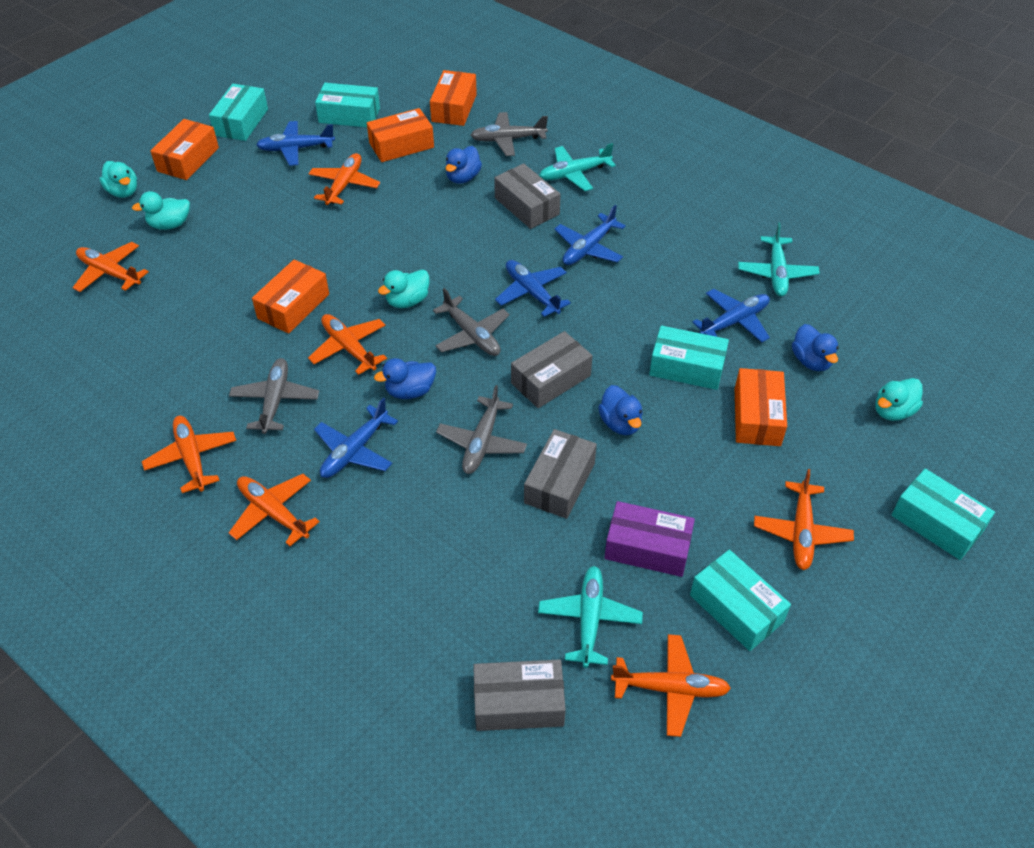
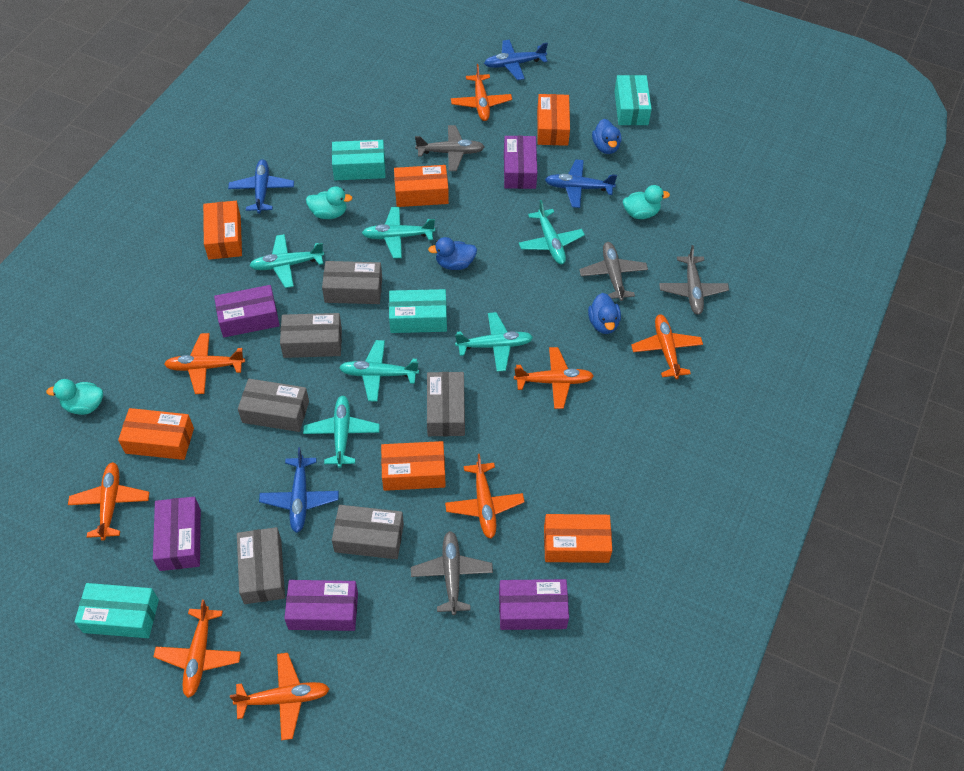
blue duck: [374,358,436,399] [446,146,482,184] [598,385,643,435] [792,324,839,371] = 4 -> [428,237,477,270] [588,293,621,334] [592,119,621,154] = 3
blue plane: [256,121,335,166] [314,398,398,478] [495,260,571,317] [554,205,626,265] [692,289,770,342] = 5 -> [228,159,294,213] [259,447,339,533] [484,40,548,80] [545,160,617,208] = 4
grey box: [473,659,566,731] [494,163,561,229] [511,331,593,408] [524,429,597,519] = 4 -> [237,527,285,604] [238,379,309,432] [280,313,342,358] [322,261,382,304] [332,505,404,559] [427,372,465,436] = 6
orange box: [150,119,219,180] [252,259,329,334] [367,108,434,162] [430,70,477,126] [735,368,787,446] = 5 -> [118,408,194,460] [203,201,242,260] [381,441,446,491] [394,165,449,207] [537,94,570,146] [544,514,612,563] = 6
orange plane: [72,242,149,292] [142,416,236,493] [229,474,320,546] [308,153,380,205] [308,314,387,375] [611,634,731,737] [754,469,854,570] = 7 -> [68,462,149,541] [153,600,241,698] [164,333,245,394] [230,653,330,740] [445,454,524,539] [451,64,512,121] [514,347,594,409] [631,315,703,379] = 8
purple box: [604,501,695,577] = 1 -> [153,497,201,571] [214,285,280,337] [284,580,358,631] [499,579,569,630] [504,136,537,189] = 5
turquoise box: [209,84,268,141] [315,83,380,127] [649,326,729,390] [690,550,791,651] [891,469,995,560] = 5 -> [74,583,159,638] [332,140,386,180] [389,289,447,333] [614,75,652,125] = 4
turquoise duck: [99,161,137,198] [132,191,190,230] [378,270,429,308] [875,378,923,421] = 4 -> [46,379,103,415] [306,186,353,219] [623,185,670,219] = 3
turquoise plane: [538,566,643,668] [539,143,616,191] [738,223,820,297] = 3 -> [249,234,324,288] [303,396,380,468] [339,340,419,402] [362,207,435,259] [455,312,533,372] [519,200,585,264] = 6

